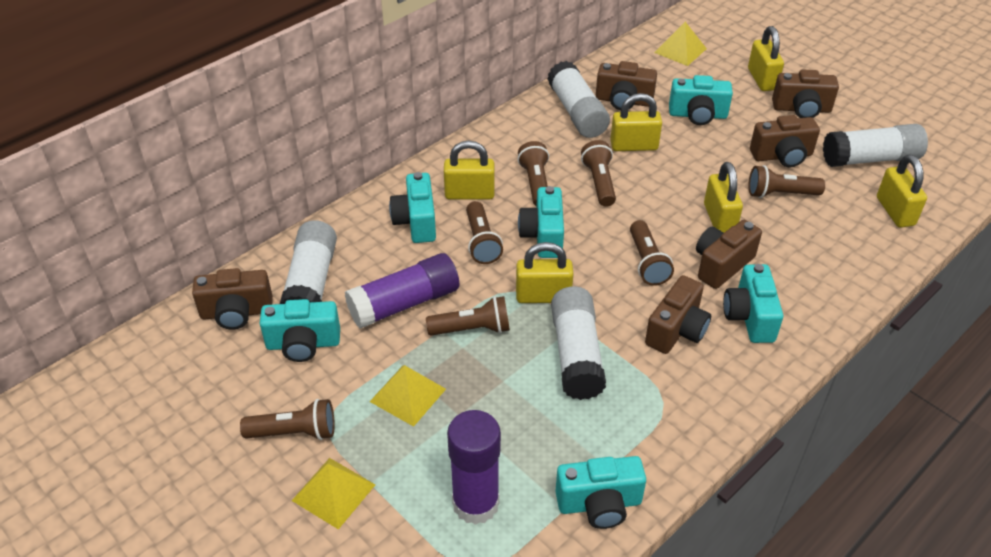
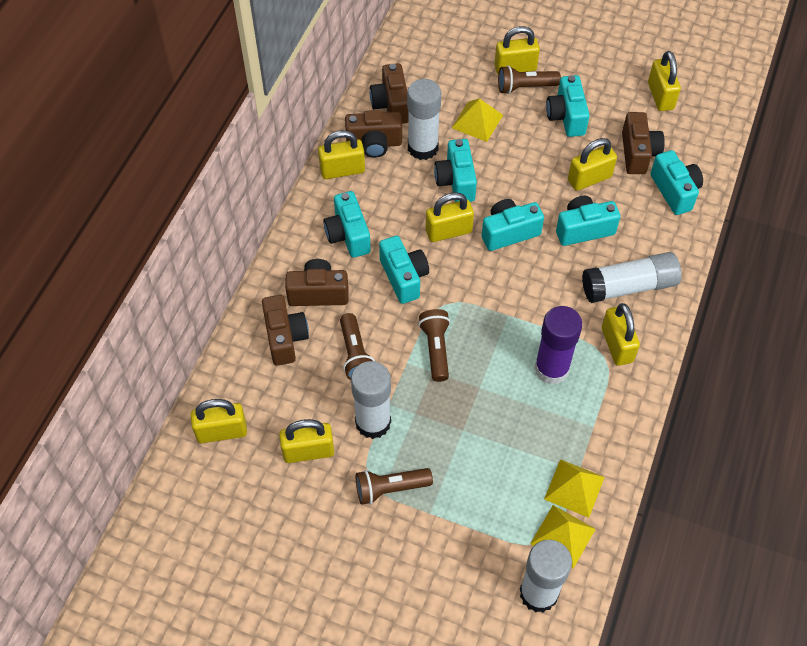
brown camera: [192,268,273,329] [596,61,657,110] [645,275,711,354] [696,220,762,289] [750,115,820,167] [772,70,839,118] = 6 -> [262,295,309,366] [285,259,349,306] [345,110,402,158] [370,63,408,124] [622,112,665,174] = 5
brown flashlight: [240,399,335,440] [426,296,510,336] [466,201,503,264] [518,141,549,207] [581,140,616,207] [630,220,674,286] [749,165,825,198] = 7 -> [340,313,375,380] [356,468,433,505] [419,309,450,382] [498,66,561,94] = 4
purple glue stick: [345,253,459,329] [447,410,501,525] = 2 -> [534,306,582,385] = 1
turquoise camera: [260,299,340,362] [389,172,436,243] [518,186,564,258] [555,456,646,529] [669,75,733,125] [723,264,783,343] = 6 -> [323,191,371,258] [379,236,429,304] [434,139,477,202] [482,199,544,251] [546,75,590,137] [556,196,620,246] [650,150,703,215] = 7
yellow padlock: [444,141,495,200] [516,242,573,303] [610,93,662,151] [704,162,743,233] [748,26,784,91] [877,155,927,228] = 6 -> [191,399,247,443] [279,419,334,463] [318,130,365,179] [426,192,474,242] [495,26,540,74] [568,138,617,191] [602,303,640,366] [648,51,681,111] = 8

